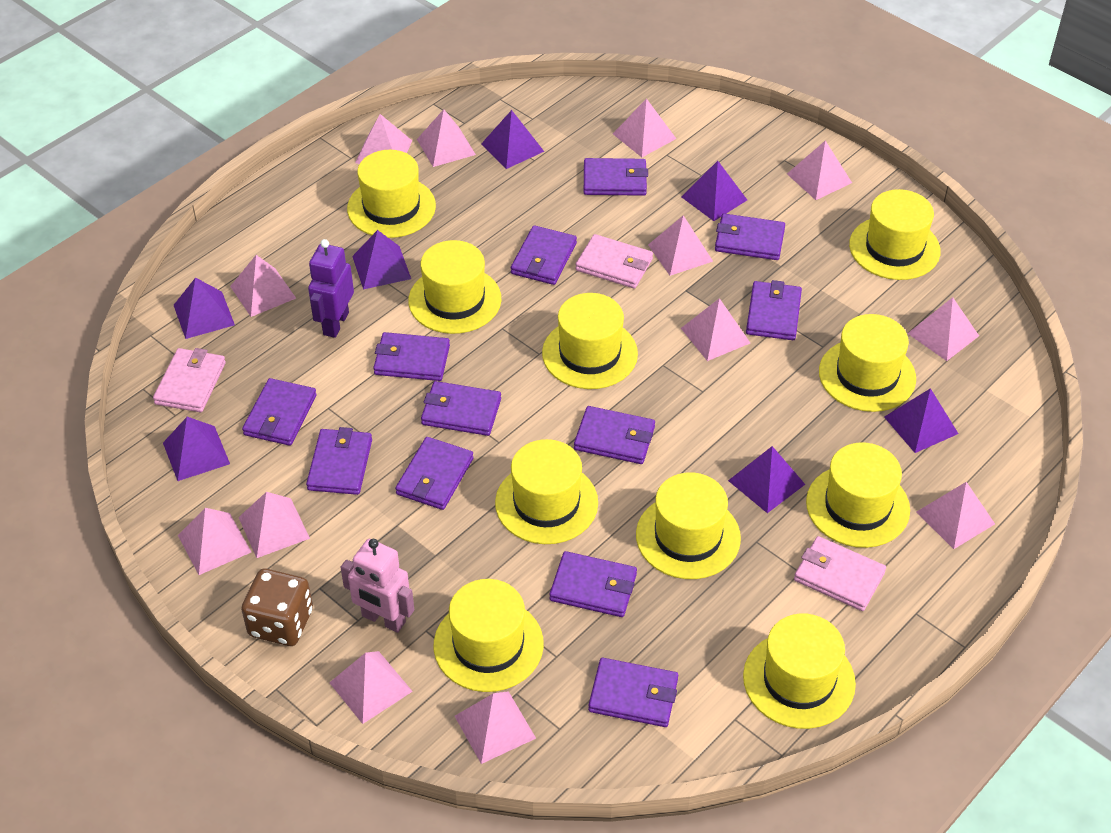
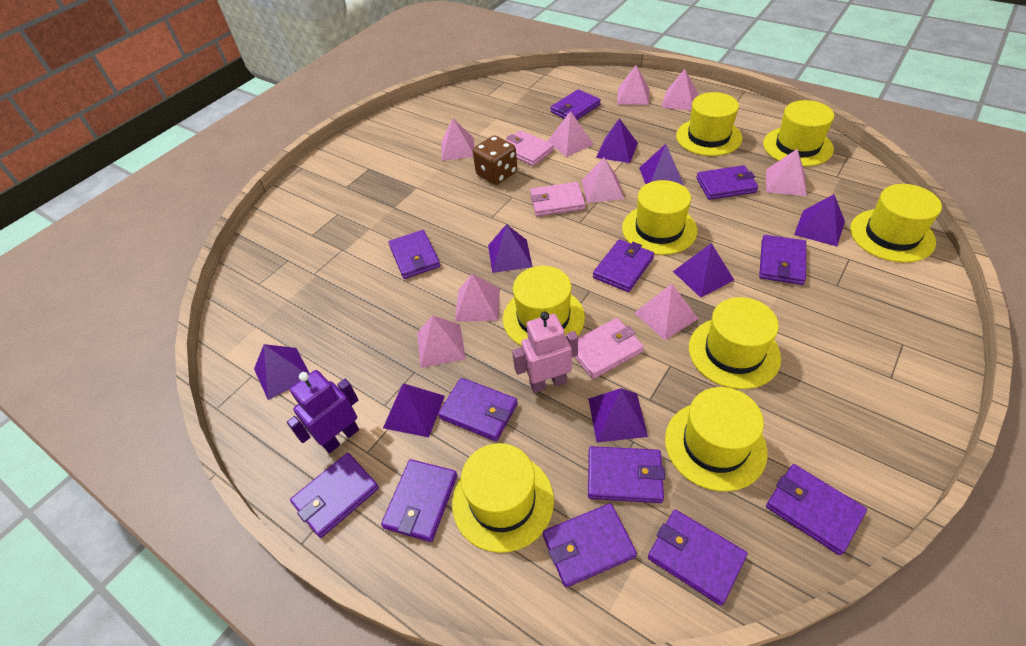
pink pyramid: [178,508,251,575] [230,255,296,317] [238,492,310,558] [329,651,413,724] [355,114,412,164] [417,109,476,167] [455,691,536,764] [613,98,676,157] [648,215,713,276] [681,298,750,361] [787,141,852,200] [907,297,979,361] [917,482,995,549] = 13 -> [417,315,466,368] [441,118,474,161] [455,274,500,322] [547,111,594,157] [581,157,624,203] [617,65,649,105] [634,284,698,340] [661,69,698,111] [766,149,807,196] = 9
purple pyramid: [163,417,230,481] [174,277,235,339] [352,230,411,289] [481,110,544,169] [681,161,747,221] [728,446,805,513] [884,388,959,453] = 7 -> [254,344,310,400] [383,383,445,438] [488,224,532,273] [588,388,648,442] [596,118,638,163] [639,144,684,186] [673,243,734,298] [794,194,845,246] = 8
yellow hat: [347,150,436,238] [408,240,501,334] [434,579,544,692] [495,439,598,544] [542,293,638,389] [636,472,741,579] [743,613,856,729] [806,442,910,548] [819,314,916,412] [849,189,941,280] = 10 -> [452,443,554,553] [503,266,585,346] [622,180,697,255] [665,387,767,492] [676,92,742,156] [689,297,781,389] [763,100,834,166] [850,184,942,263] = 8

